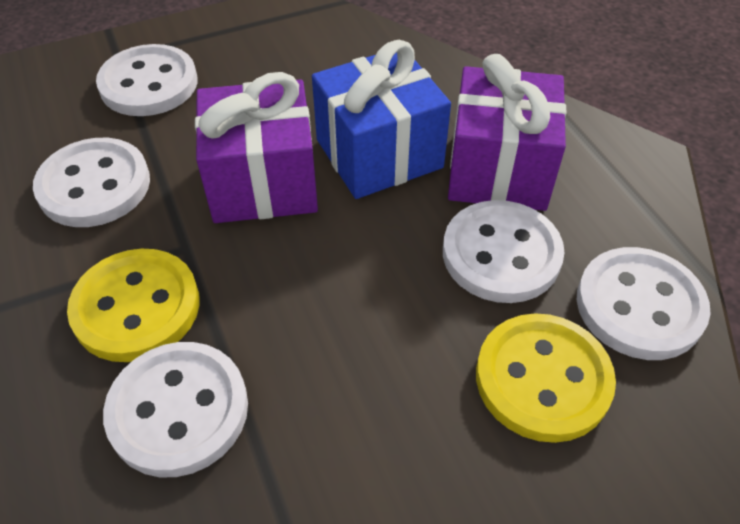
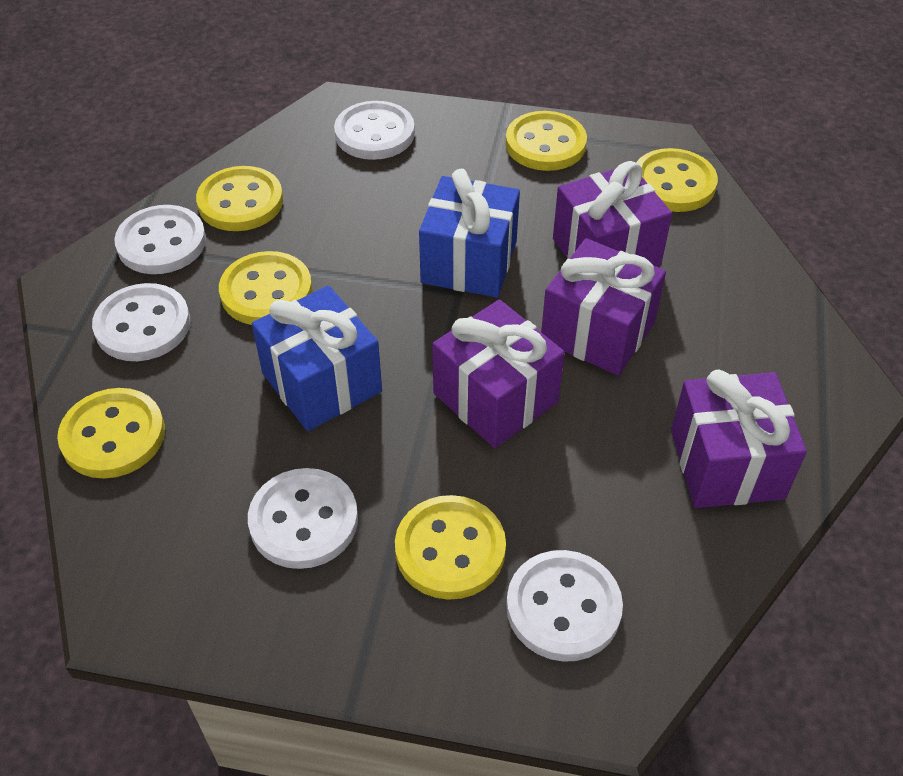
blue gift: [312,40,451,199] = 1 -> [252,285,382,431] [419,169,520,298] = 2
purple gift: [195,72,318,223] [448,54,567,211] = 2 -> [432,299,565,448] [541,238,666,376] [553,161,672,267] [671,369,807,508] = 4
yellow button: [67,249,200,362] [476,313,616,443] = 2 -> [57,388,165,478] [196,166,283,231] [219,251,312,325] [395,495,506,600] [506,111,587,171] [636,148,718,212] = 6

